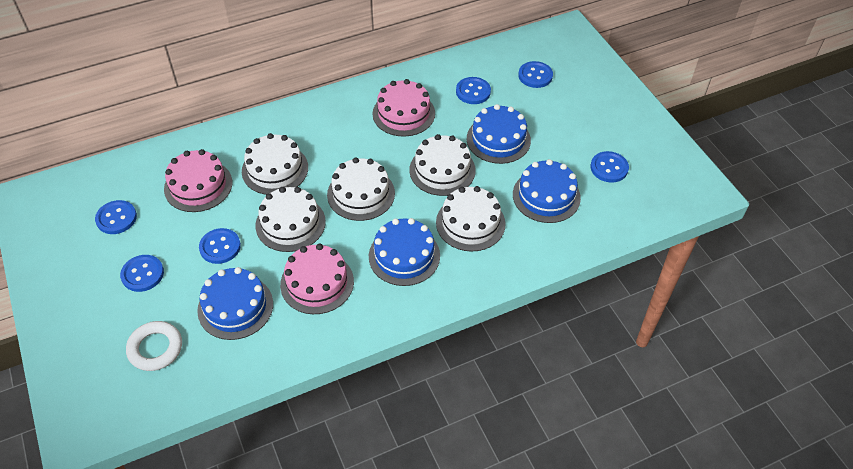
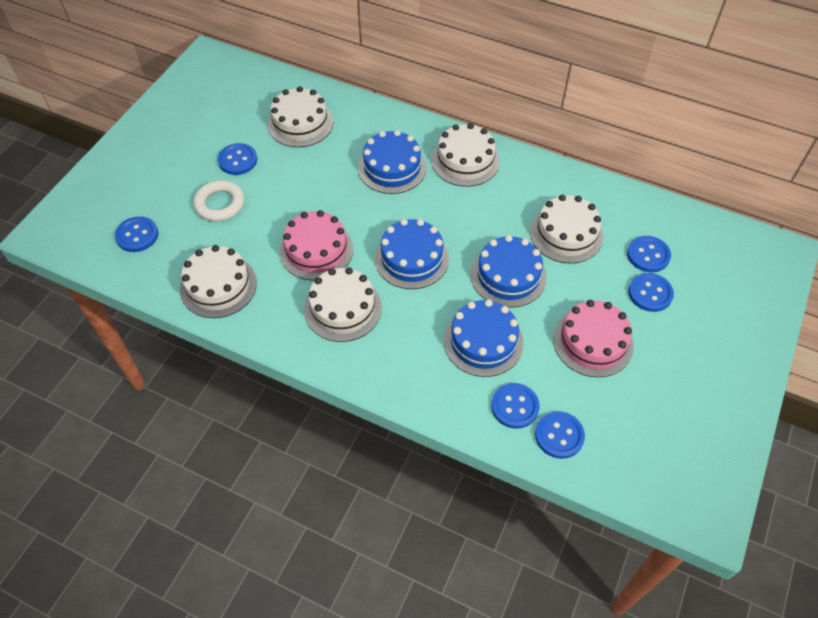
pink cake: [164,149,232,212] [280,244,354,314] [372,79,435,137] = 3 -> [279,210,353,281] [553,300,634,377] = 2

